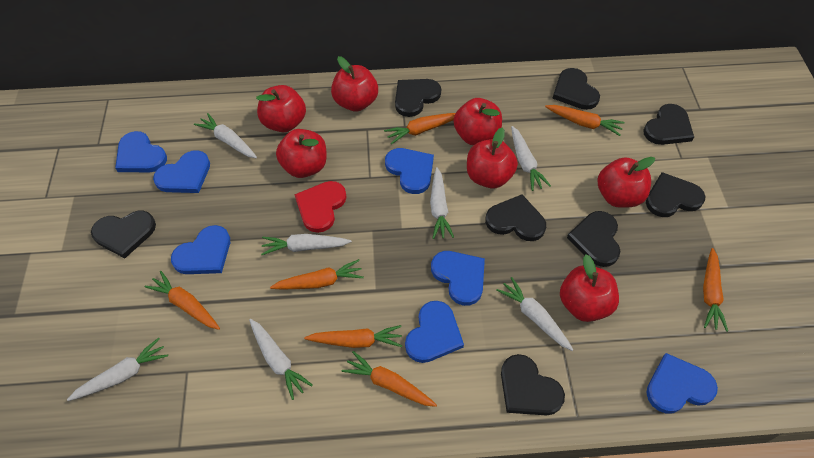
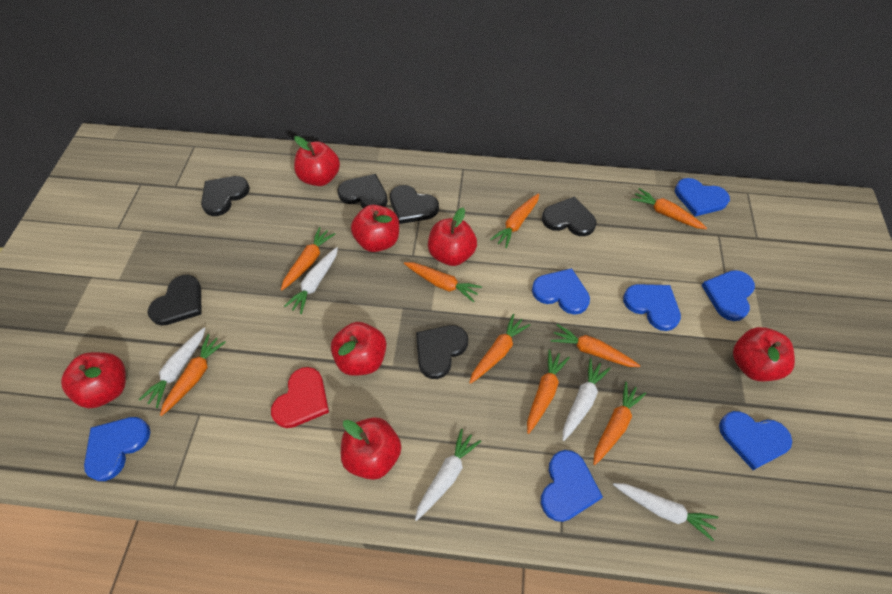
black heart: [91,211,156,258] [395,79,441,117] [485,194,546,241] [501,354,565,415] [552,68,600,110] [567,211,620,267] [643,104,694,145] [646,172,706,217] = 8 -> [148,275,202,326] [201,176,250,216] [337,174,388,208] [390,185,439,224] [416,325,468,379] [542,197,596,236] = 6
orange carrot: [144,271,220,330] [270,259,364,289] [304,325,402,348] [342,351,437,407] [384,113,455,144] [545,105,625,136] [703,248,728,332] = 7 -> [160,334,226,416] [281,227,335,290] [404,262,482,302] [469,314,530,384] [490,193,539,248] [527,349,570,434] [551,324,640,367] [593,382,646,465] [631,188,707,229] = 9
white carrot: [67,338,168,401] [194,113,257,158] [249,319,313,400] [261,234,352,255] [430,167,454,239] [496,277,573,351] [511,126,551,191] = 7 -> [139,328,205,408] [284,247,338,314] [415,429,481,521] [562,358,611,441] [613,483,718,541] = 5

